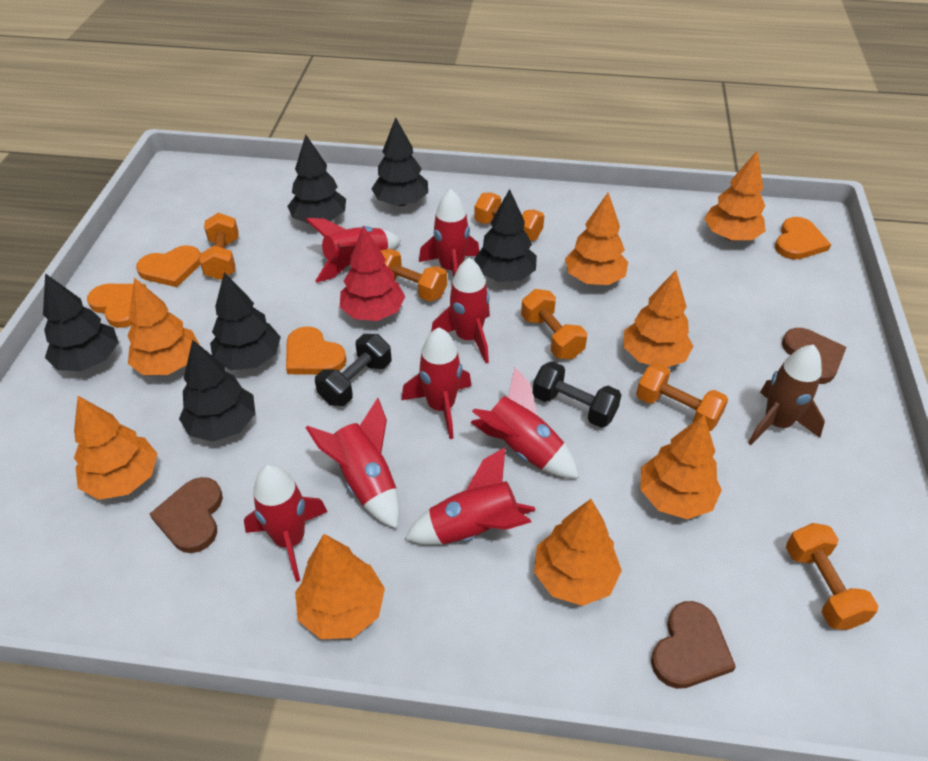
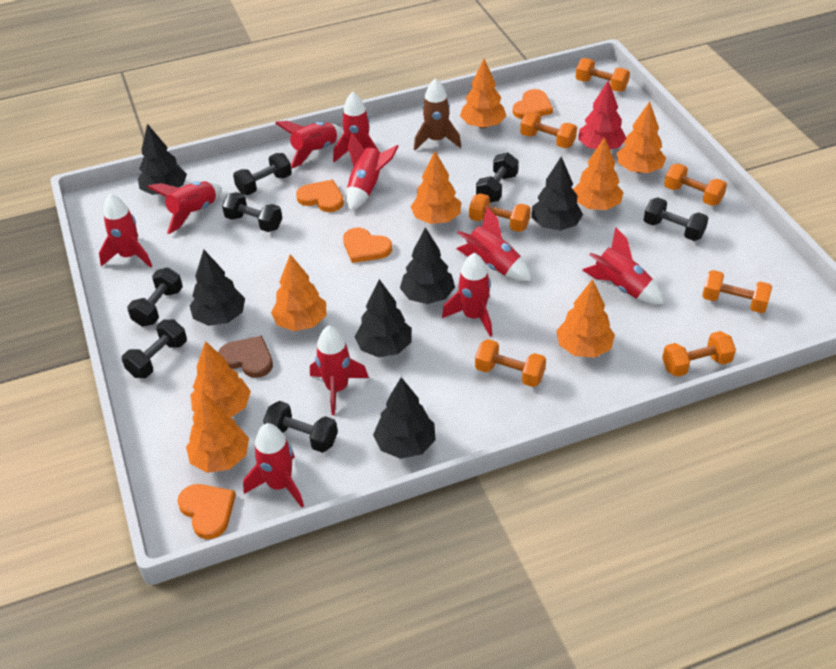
black dumbbell: [315,334,391,406] [533,361,621,428] = 2 -> [122,319,187,378] [127,267,183,327] [222,192,283,232] [233,153,292,195] [263,401,338,453] [476,153,519,203] [644,197,708,241] = 7
brown heart: [150,477,223,553] [651,601,736,689] [782,328,847,384] = 3 -> [218,336,273,378] = 1
orange dumbbell: [199,213,239,280] [381,249,447,302] [474,193,544,241] [521,289,587,359] [636,363,728,431] [786,523,878,630] = 6 -> [469,193,531,232] [475,339,546,387] [520,112,577,148] [575,58,630,92] [662,331,736,377] [664,164,727,206] [702,270,772,313] = 7
red rocket: [244,465,328,582] [306,218,401,282] [306,398,400,529] [402,327,472,439] [405,447,536,545] [419,189,479,278] [431,258,490,363] [470,367,579,478] = 8 -> [99,193,152,268] [148,181,222,234] [243,423,304,508] [275,121,343,169] [310,326,369,415] [333,92,379,162] [347,133,399,211] [442,253,492,337] [456,207,531,281] [582,227,664,304] = 10

